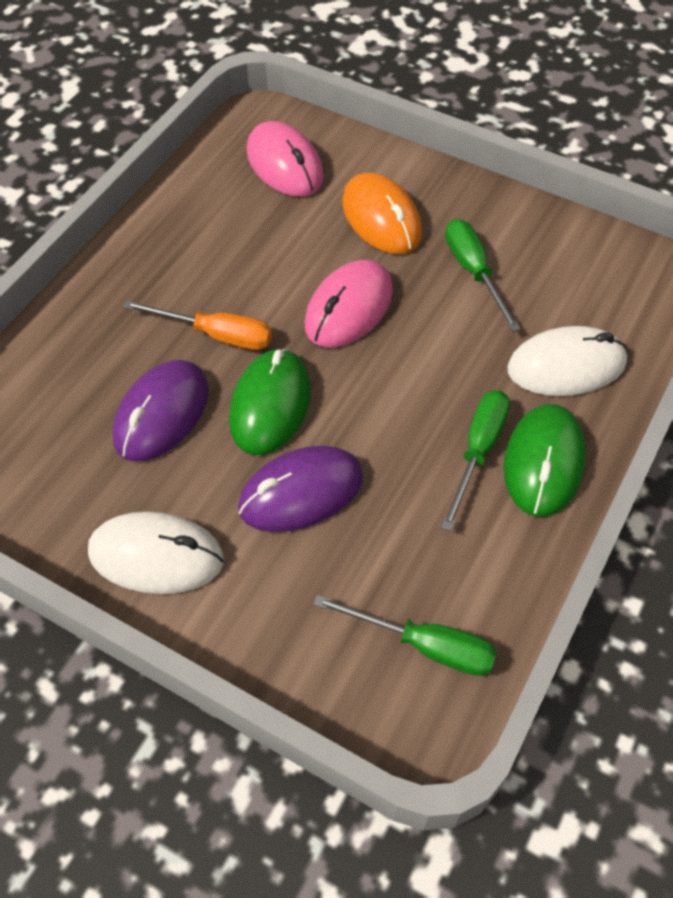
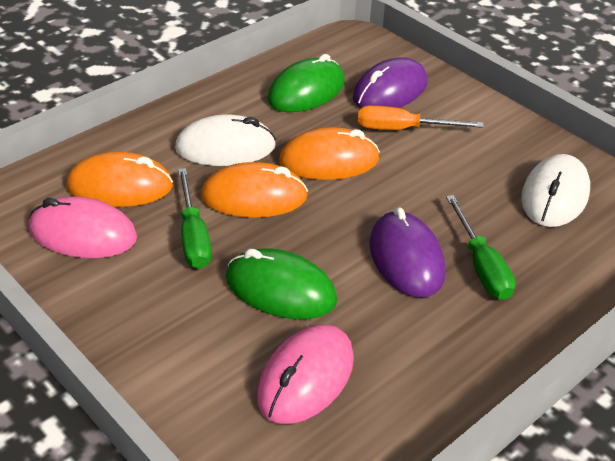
green screwdriver: [313,595,497,676] [441,390,510,531] [445,219,521,332] = 3 -> [178,168,212,269] [446,195,516,300] = 2
orange mouse: [342,173,422,254] = 1 -> [67,152,173,207] [201,162,308,218] [279,127,380,180] = 3

